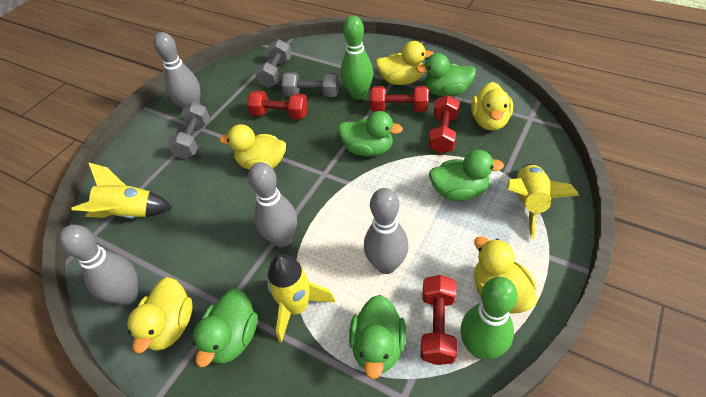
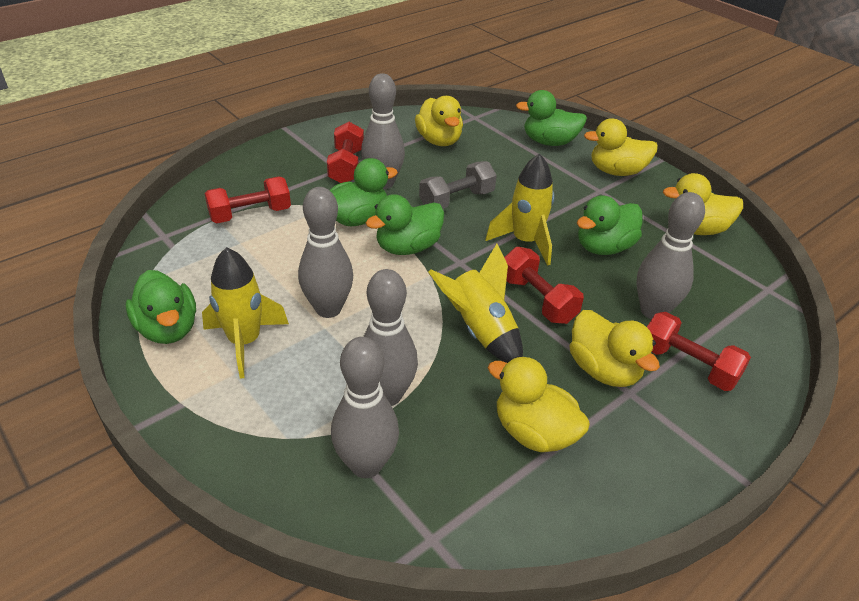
green bowling pin: [341,16,373,100] [460,277,518,359] = 2 -> none = 0
grey bowling pin: [59,225,138,305] [153,32,201,109] [248,162,297,247] [364,188,409,274] = 4 -> [298,187,353,318] [331,337,399,478] [361,73,405,189] [363,269,418,406] [636,192,705,319] = 5
grey dumbbell: [168,102,210,159] [255,39,291,88] [282,72,339,97] = 3 -> [419,161,497,209] = 1

